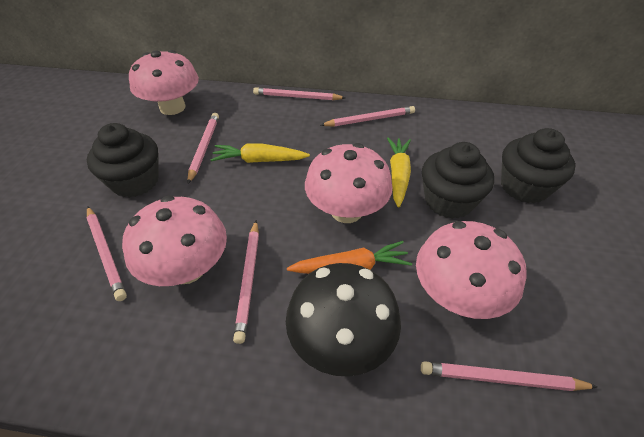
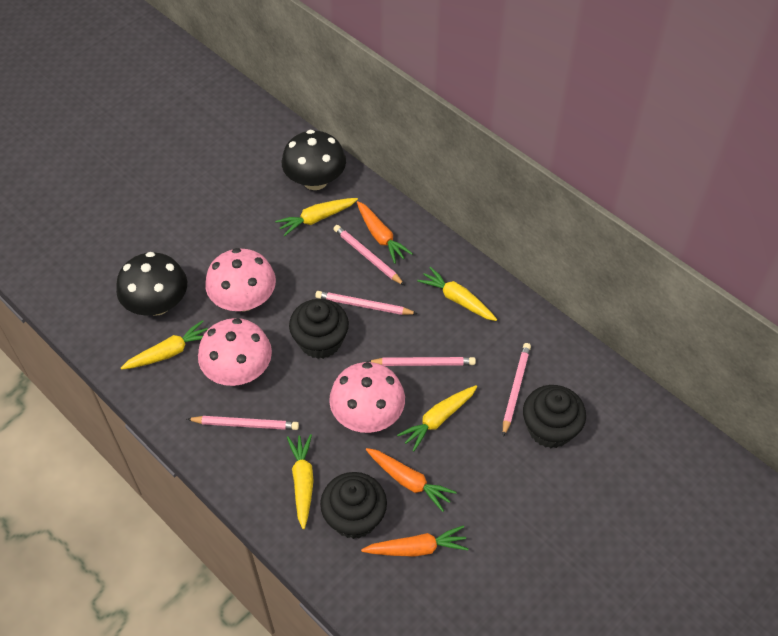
black mushroom: [286,263,401,377] = 1 -> [116,252,187,315] [282,130,346,190] = 2
orange carrot: [287,241,412,274] = 1 -> [357,201,413,264] [361,525,469,557] [366,448,457,512] = 3
pink mushroom: [122,196,227,286] [129,50,199,115] [305,143,392,223] [416,221,527,319] = 4 -> [198,318,272,386] [205,248,276,312] [329,362,405,433] = 3
pink pencil: [87,207,127,301] [187,113,219,184] [233,220,259,344] [253,87,346,100] [321,106,415,127] [421,361,598,391] = 6 -> [187,416,299,430] [315,291,418,315] [333,225,404,285] [367,357,476,366] [503,343,531,437] = 5
yellow carrot: [210,144,310,163] [387,138,411,208] = 2 -> [121,320,208,370] [275,198,358,236] [287,434,314,529] [397,385,477,451] [417,267,497,321] = 5

